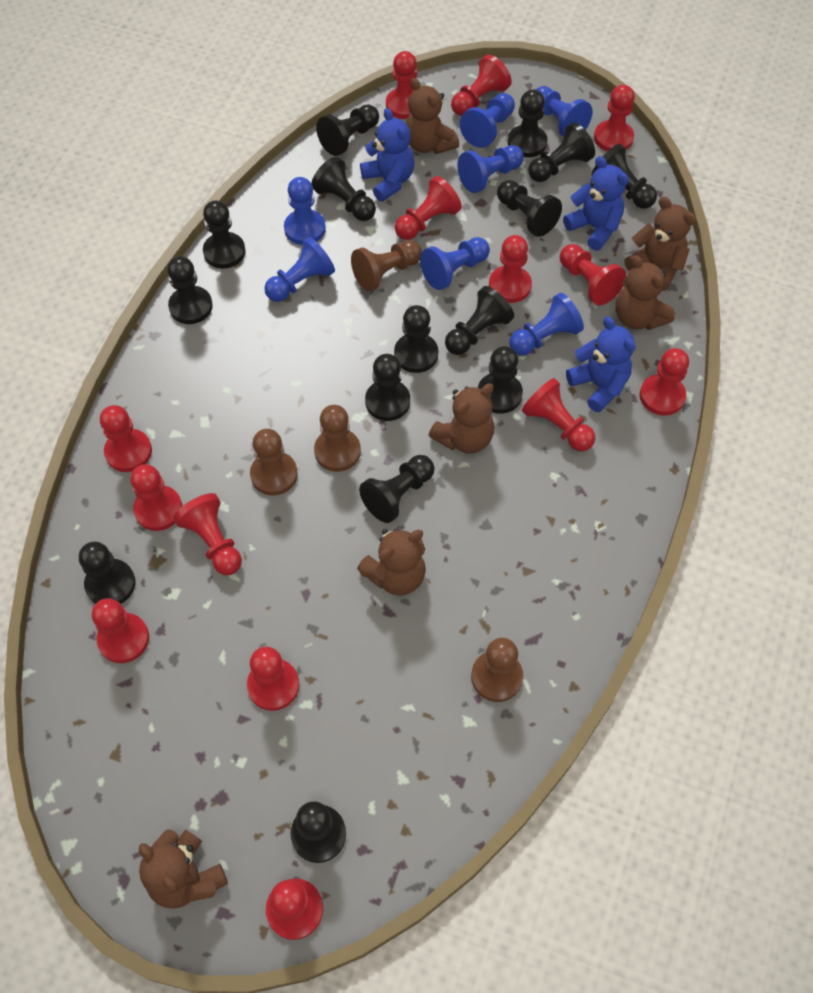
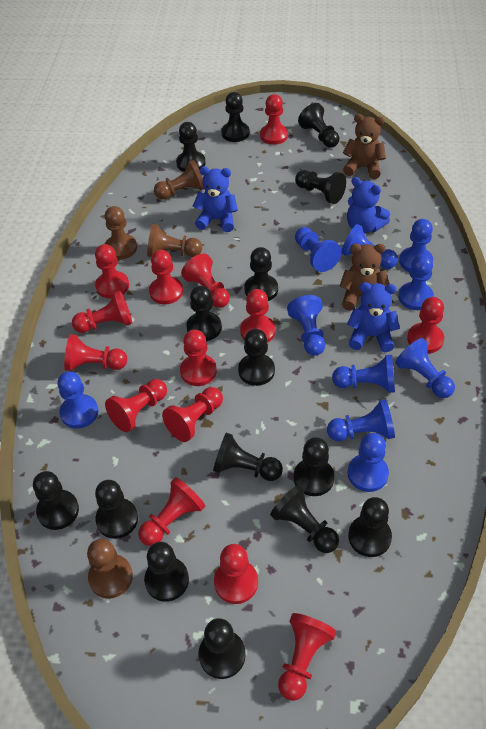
blue pawn: [264,237,335,302] [284,177,326,245] [420,237,490,290] [457,145,524,193] [460,93,515,148] [509,293,584,356] [536,86,593,137] = 7 -> [58,371,98,429] [287,295,325,356] [295,227,341,272] [327,399,395,441] [332,355,395,393] [341,224,398,269] [348,433,389,492] [395,338,455,398] [398,255,434,310] [399,219,433,272] = 10
brown teddy bear: [139,829,228,909] [357,528,426,596] [406,78,459,154] [429,383,494,454] [616,255,674,330] [625,197,696,291] = 6 -> [340,244,389,311] [343,114,386,179] = 2

